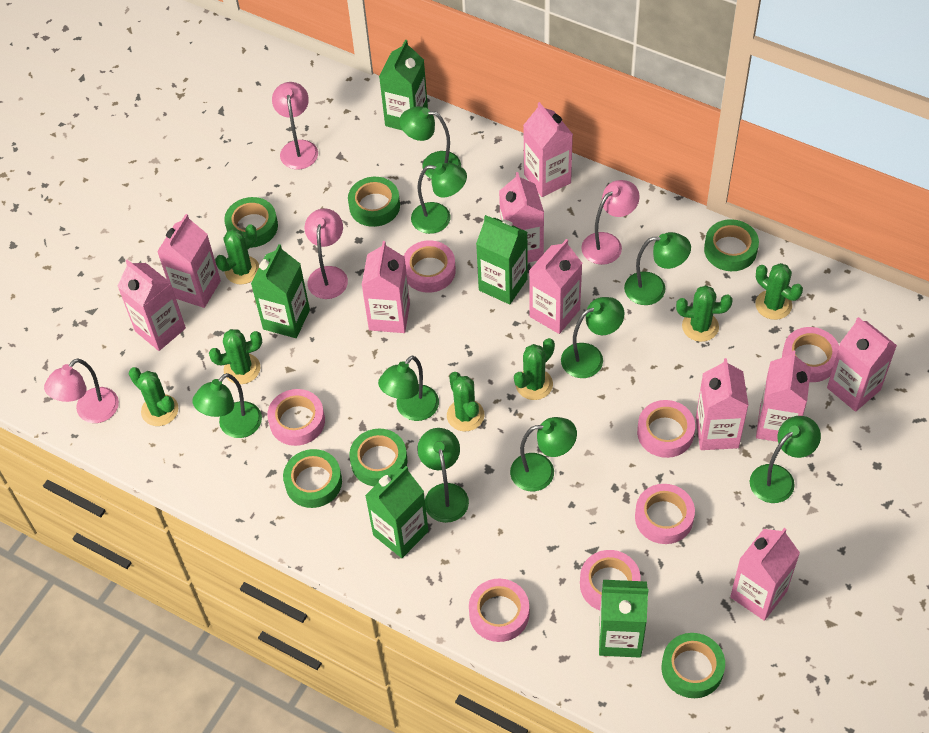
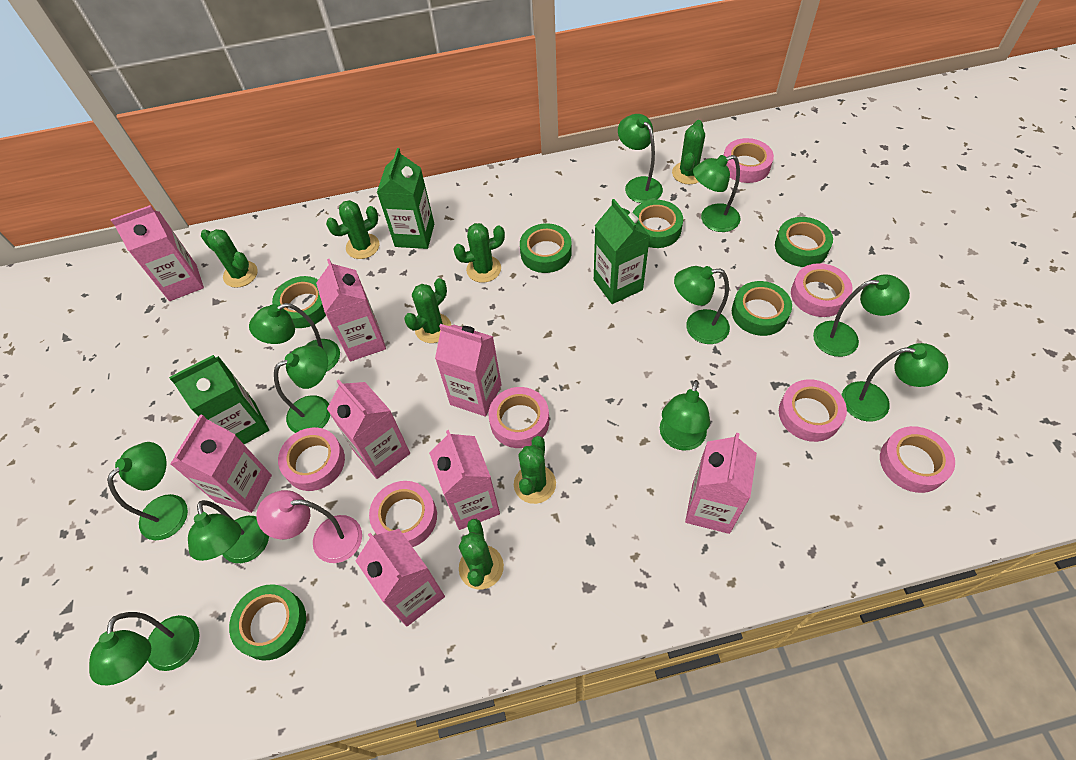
green carton: [251,244,310,338] [365,466,429,558] [379,40,428,130] [476,215,528,304] [599,580,648,658] = 5 -> [169,355,269,444] [377,148,434,249] [594,199,650,304] = 3
green lamp: [192,373,262,438] [378,356,439,421] [400,106,461,178] [411,163,467,234] [417,428,469,523] [510,417,577,492] [561,297,624,378] [624,232,691,305] [750,416,821,503] = 9 -> [89,612,200,685] [107,442,188,540] [188,500,269,563] [249,303,340,372] [274,345,330,433] [618,114,663,203] [660,380,710,451] [674,266,730,344] [693,155,741,232] [813,274,910,357] [842,343,948,422] = 11
pink carton: [117,260,186,351] [157,214,221,308] [362,241,410,333] [499,172,544,263] [523,102,573,197] [529,239,582,334] [696,358,749,450] [730,528,800,621] [756,351,811,442] [827,317,897,412] = 10 -> [111,205,204,301] [170,414,272,513] [316,259,386,361] [327,379,410,479] [356,529,445,627] [429,430,500,530] [435,324,502,417] [685,433,757,534] = 8
pink lamp: [44,358,119,423] [272,82,318,169] [305,208,348,299] [581,180,639,265] = 4 -> [257,490,362,563] = 1

